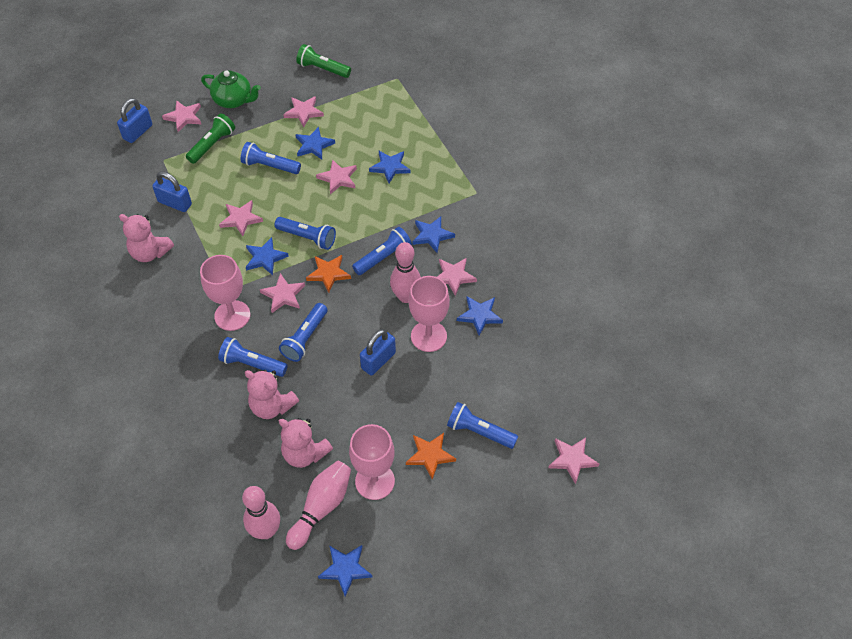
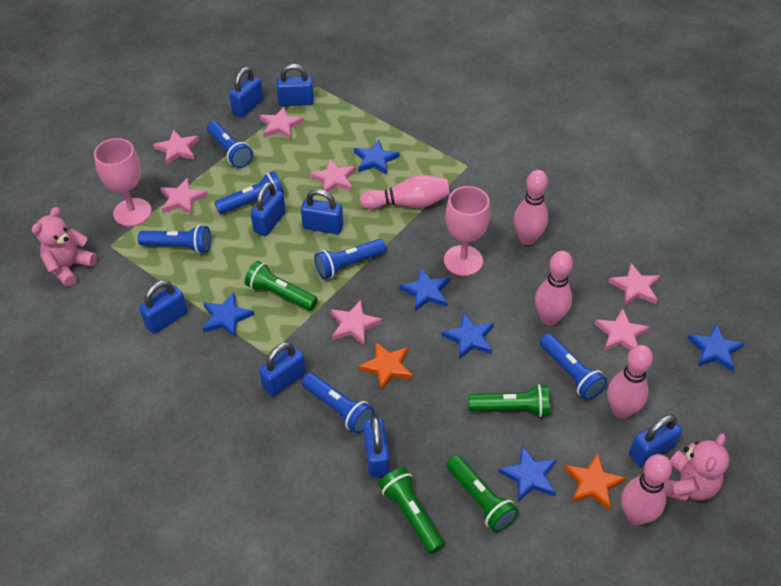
blue padlock: [117,98,152,143] [152,171,192,212] [360,329,396,376] = 3 -> [139,280,188,334] [229,67,263,117] [251,182,286,236] [259,342,306,397] [276,64,314,106] [301,189,343,234] [364,416,389,478] [629,414,682,467] = 8
green flashlight: [186,113,235,164] [296,44,351,78] = 2 -> [245,261,318,311] [379,467,444,554] [446,455,518,532] [468,384,550,417] = 4
green teapot: [201,70,261,108] = 1 -> none = 0
pink bowling pin: [242,486,280,539] [286,461,351,550] [390,242,421,303] = 3 -> [360,175,450,209] [514,170,548,245] [535,251,573,326] [608,345,653,419] [621,454,672,525] = 5
pink goblet: [200,255,250,331] [349,424,395,500] [409,276,450,352] = 3 -> [94,138,152,226] [444,186,490,276] = 2
pink teddy bear: [119,214,174,262] [245,370,299,419] [279,418,333,468] = 3 -> [32,207,97,287] [664,433,730,501] = 2

